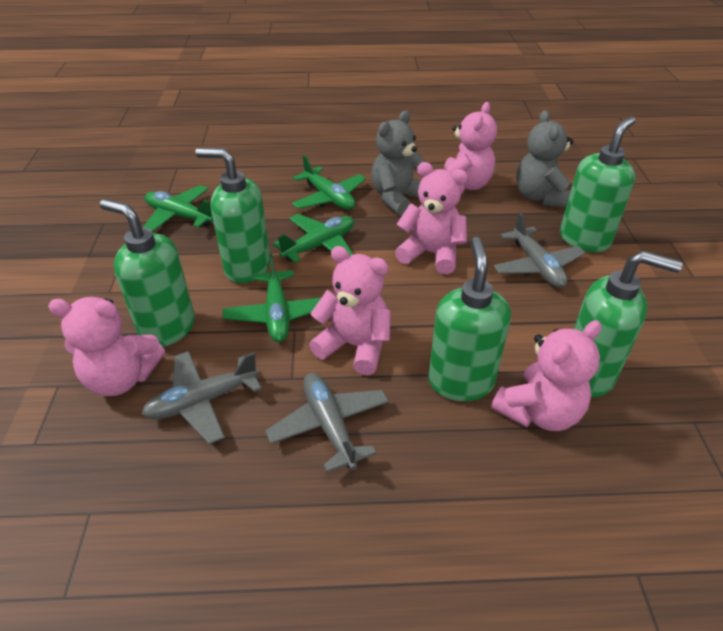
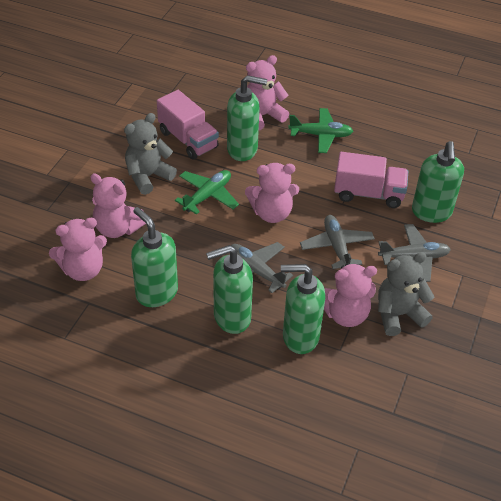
green plane: [143,185,213,232] [223,253,321,342] [273,214,354,263] [292,155,366,210] = 4 -> [175,170,239,215] [288,108,353,153] = 2
pink truck: none = 0 -> [157,90,219,159] [334,152,408,208] = 2

